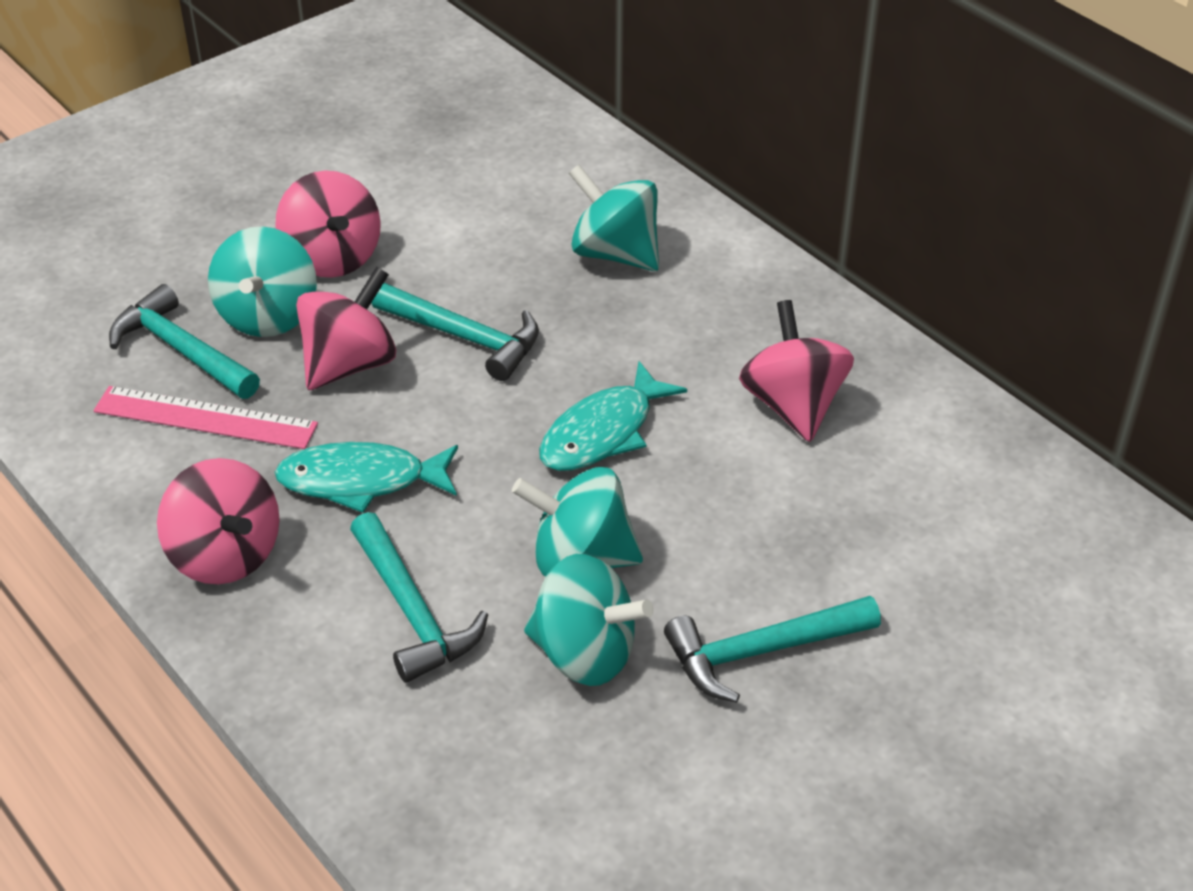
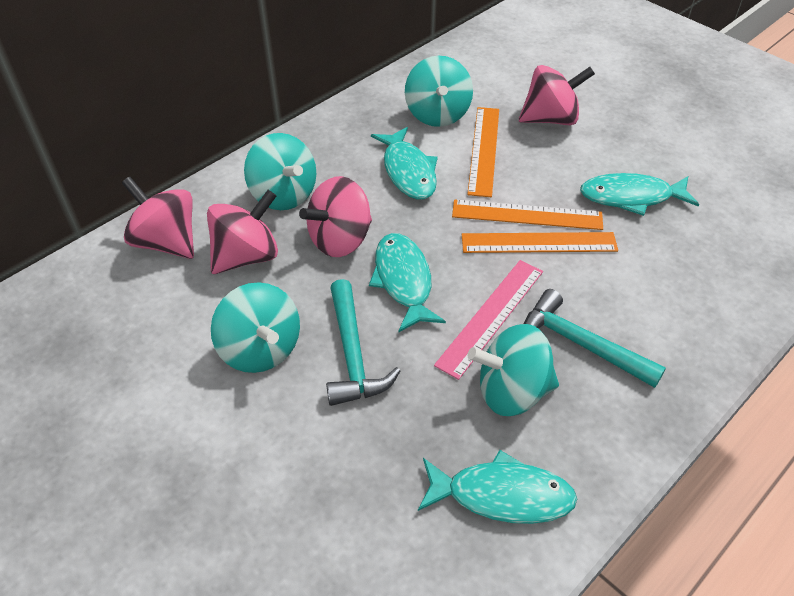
orange ruler: none = 0 -> [452,199,603,230] [462,232,618,253] [467,107,499,197] = 3
turquoise fish: [275,442,458,513] [539,361,687,471] = 2 -> [369,233,446,332] [371,127,438,199] [418,450,577,524] [580,173,699,216] = 4
turquoise hammer: [109,284,260,399] [350,512,488,683] [371,283,539,381] [664,596,881,703] = 4 -> [326,279,400,406] [524,289,666,388] = 2

